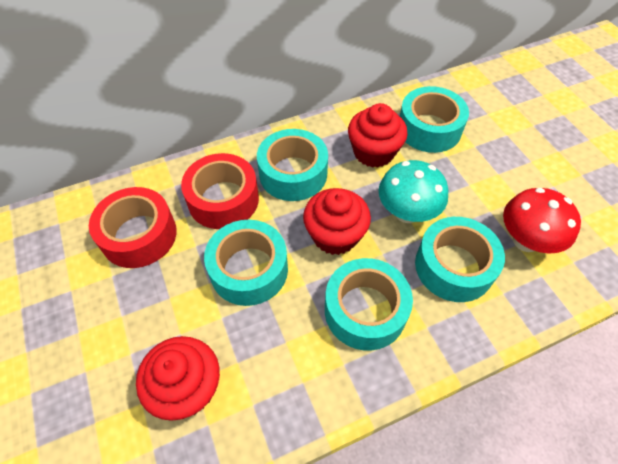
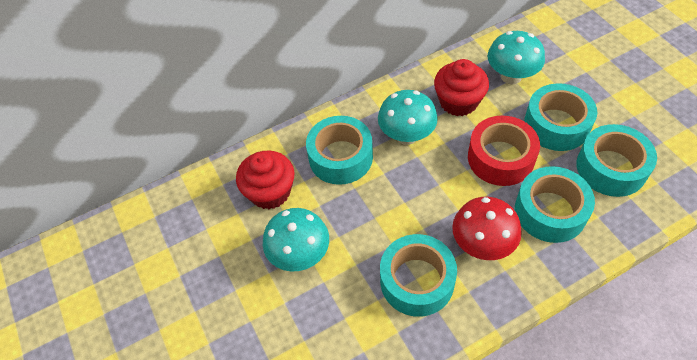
red cupcake: [136,336,220,421] [303,188,371,255] [348,103,408,168] = 3 -> [236,150,294,209] [434,59,489,116] = 2
red tape: [89,187,177,268] [181,153,259,229] = 2 -> [468,116,540,186] = 1
turquoise mushroom: [379,160,448,223] = 1 -> [263,208,329,271] [378,90,438,145] [488,31,545,85] = 3

